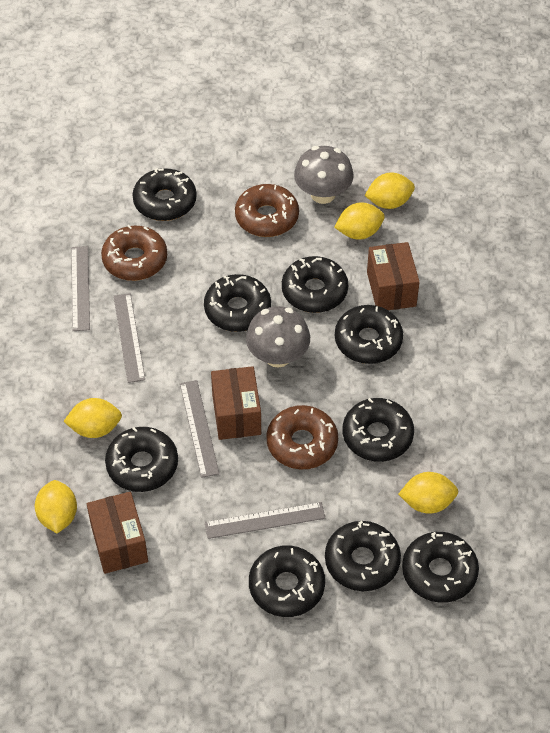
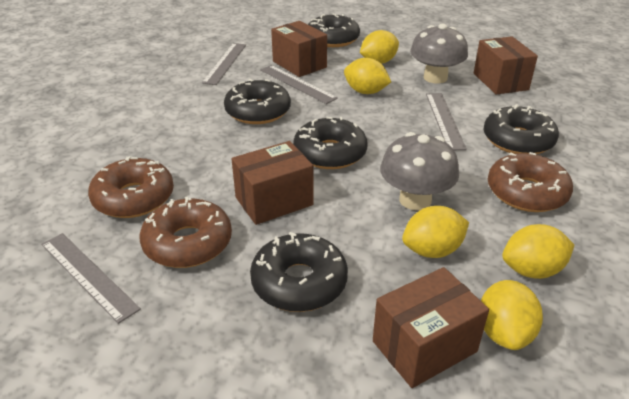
black donut: [105,427,178,492] [132,168,197,221] [204,274,271,332] [249,545,325,617] [282,256,348,313] [325,521,401,591] [335,305,403,364] [343,398,414,462] [402,532,479,603] = 9 -> [224,79,291,124] [250,232,348,312] [293,117,368,169] [308,14,360,47] [484,104,559,154] = 5
brown box: [87,492,148,574] [211,366,261,440] [367,242,420,310] = 3 -> [232,141,313,225] [271,21,327,77] [373,267,489,388] [474,36,538,95] = 4

